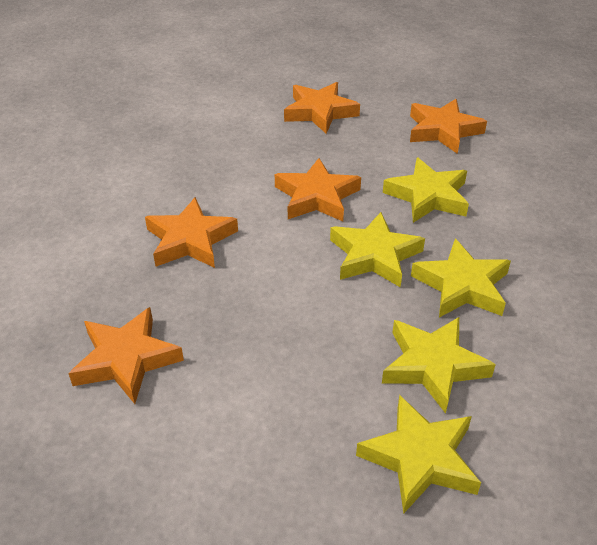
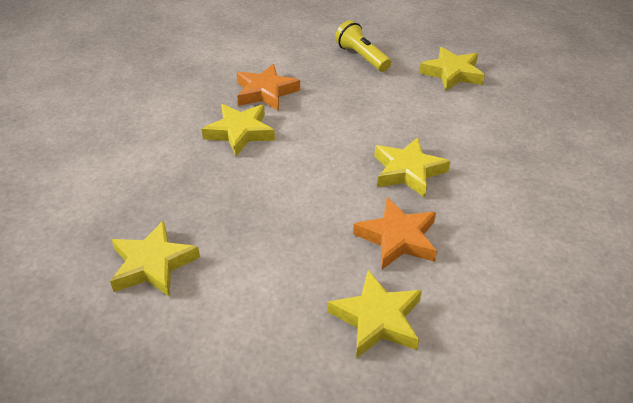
orange star: [68,307,184,404] [145,197,238,268] [275,158,361,221] [284,82,360,134] [410,99,487,154] = 5 -> [237,64,300,111] [353,197,437,270] = 2
yellow flashlight: none = 0 -> [335,20,391,72] = 1

